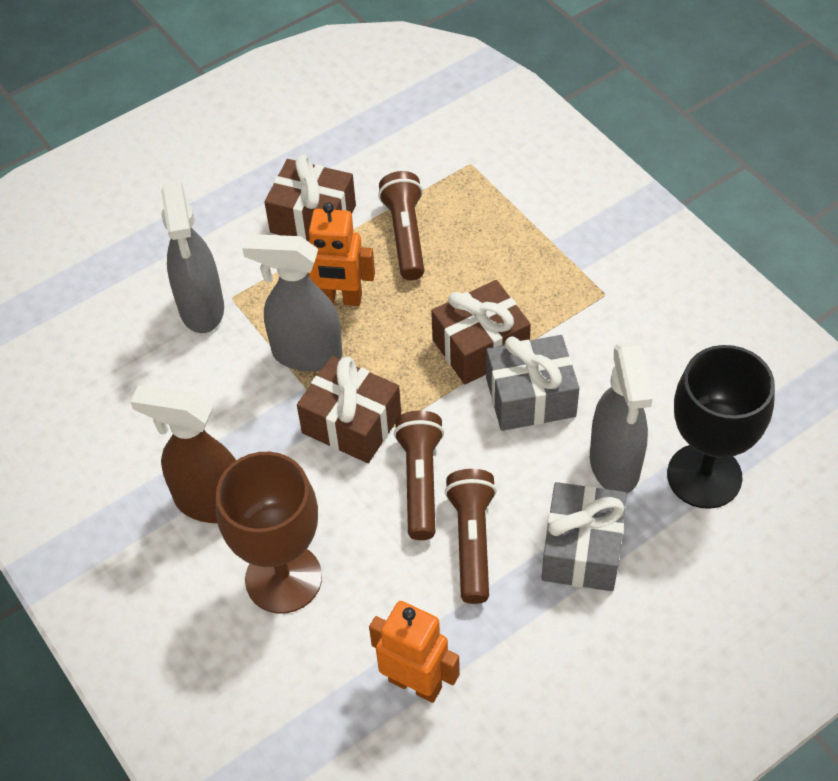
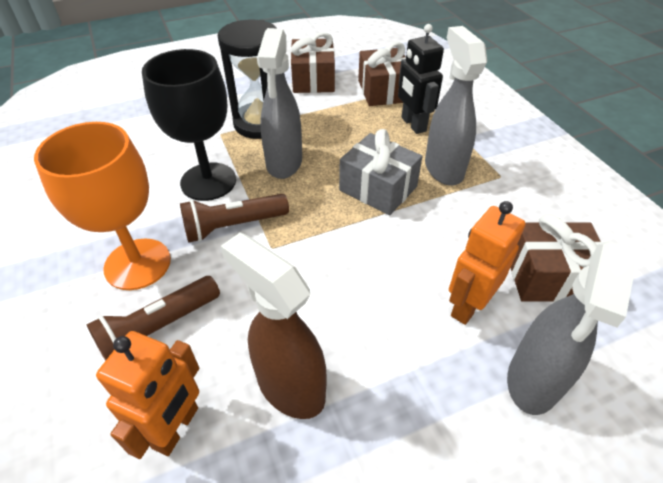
black hourglass: none = 0 -> [218,20,277,139] = 1
black robot: none = 0 -> [398,24,444,134] = 1
brown flashlight: [378,171,424,280] [394,410,444,540] [445,469,497,604] = 3 -> [87,276,220,361] [180,194,289,243] = 2
brown goblet: [216,452,322,614] = 1 -> none = 0
grey gift: [486,335,579,431] [541,482,627,591] = 2 -> [339,129,423,215] = 1
orange goblet: none = 0 -> [34,122,171,290] = 1

